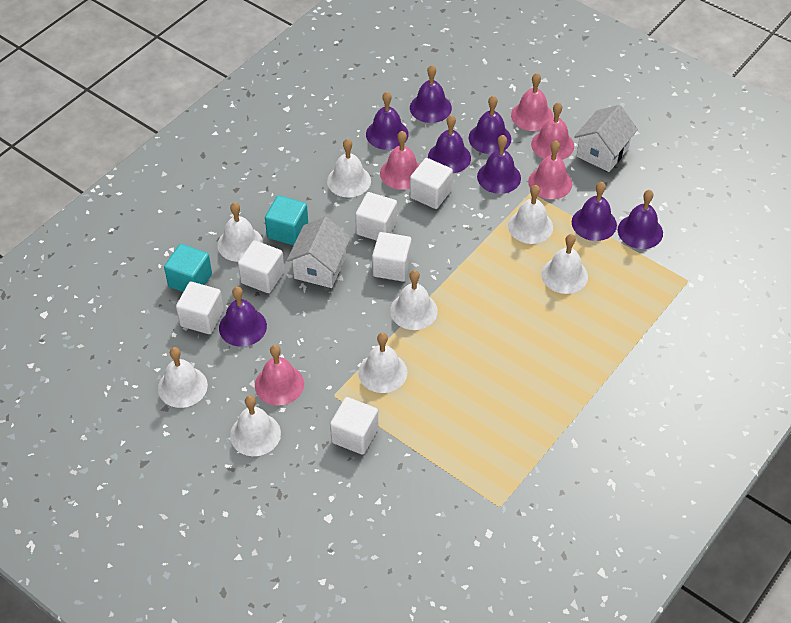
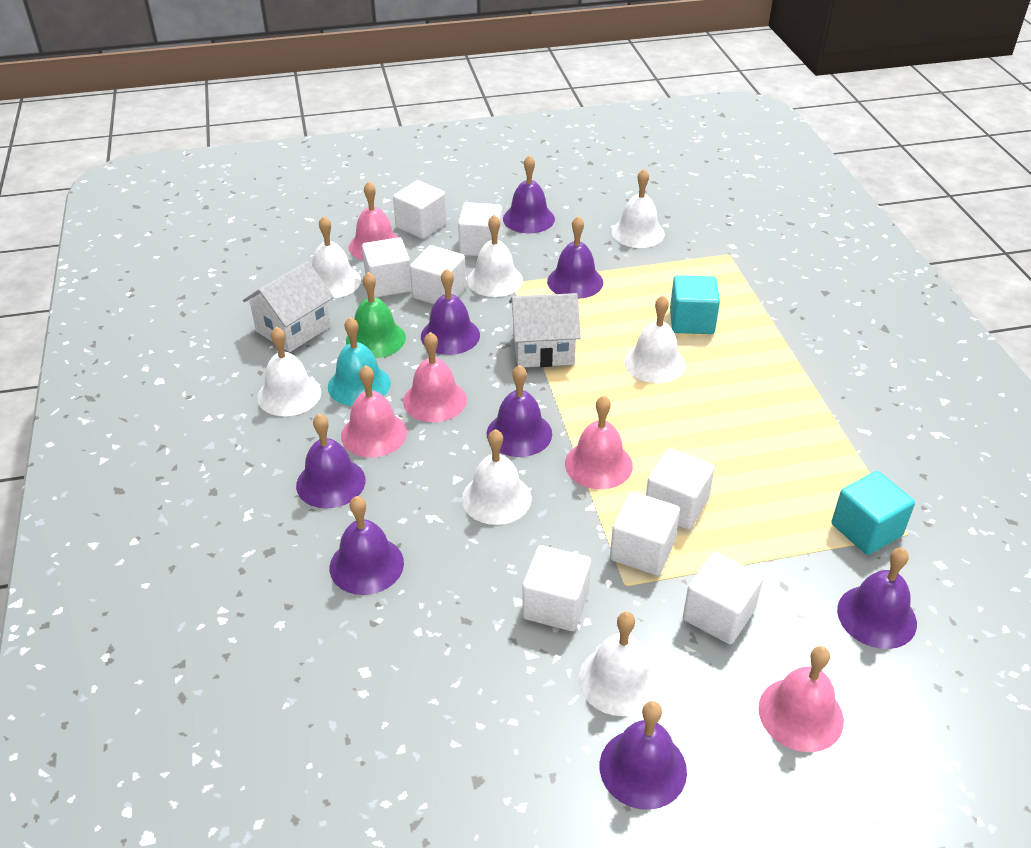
green bell: none = 0 -> [346,272,406,358] = 1
turquoise bell: none = 0 -> [328,317,391,406] = 1
white bell: [158,347,208,408] [217,202,263,262] [230,395,281,456] [327,139,371,198] [358,332,407,393] [390,270,438,330] [508,185,553,244] [541,234,588,294] = 8 -> [257,327,321,416] [312,216,361,298] [462,429,532,525] [467,215,523,297] [578,612,660,716] [612,169,665,248] [624,296,686,383] = 7
white cube: [176,282,224,334] [238,240,284,293] [330,397,378,455] [355,192,397,241] [372,232,412,282] [410,158,453,209] = 6 -> [362,237,412,297] [393,180,447,239] [410,245,466,304] [458,202,502,256] [522,545,591,631] [610,492,680,576] [646,448,715,530] [683,552,763,644] = 8

